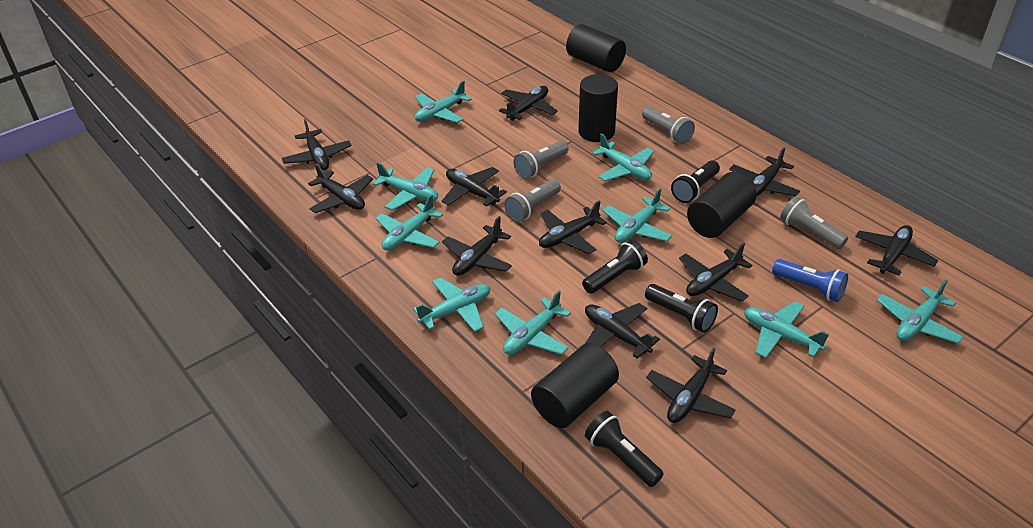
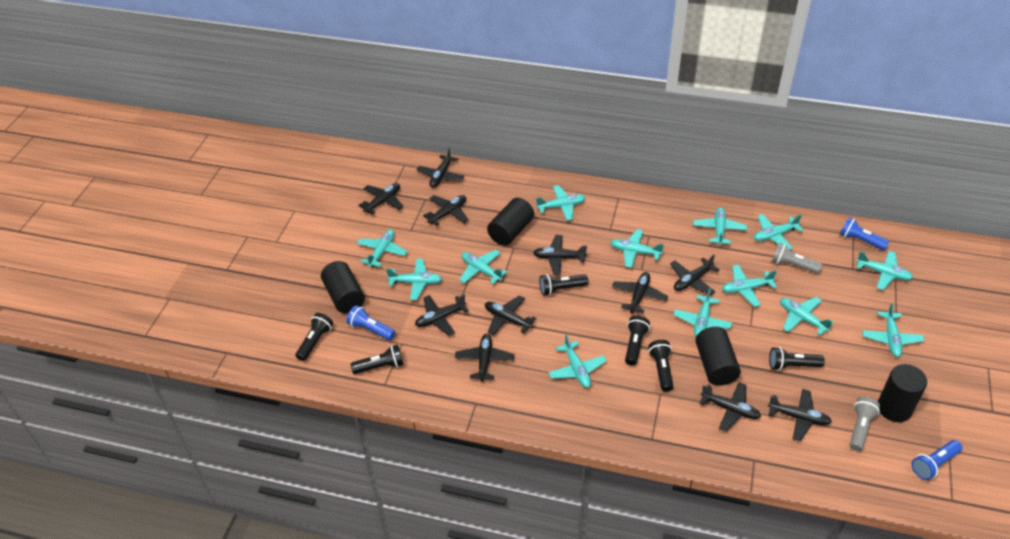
black flashlight: [582,240,648,294] [585,411,664,487] [645,284,718,333] [671,160,720,203] = 4 -> [295,313,333,361] [351,344,403,374] [539,274,588,296] [625,316,650,366] [648,340,674,392] [769,347,825,371] = 6
blue flashlight: [772,259,848,302] = 1 -> [346,305,395,340] [840,217,889,250] [912,440,962,480] = 3
grey flashlight: [504,179,561,222] [513,141,569,179] [642,106,695,144] [780,196,848,249] = 4 -> [772,243,822,274] [849,397,880,451] = 2
turquoise plane: [372,162,438,210] [376,194,443,251] [413,278,490,332] [415,81,471,123] [495,290,571,355] [592,133,654,181] [603,188,672,243] [744,301,829,358] [877,280,963,344] = 9 -> [357,229,408,267] [386,259,442,300] [459,250,507,284] [536,185,585,221] [548,334,607,388] [610,229,664,268] [673,288,732,337] [693,207,747,245] [722,265,777,307] [754,214,803,250] [780,297,834,336] [856,251,913,290] [862,303,925,357] = 13

